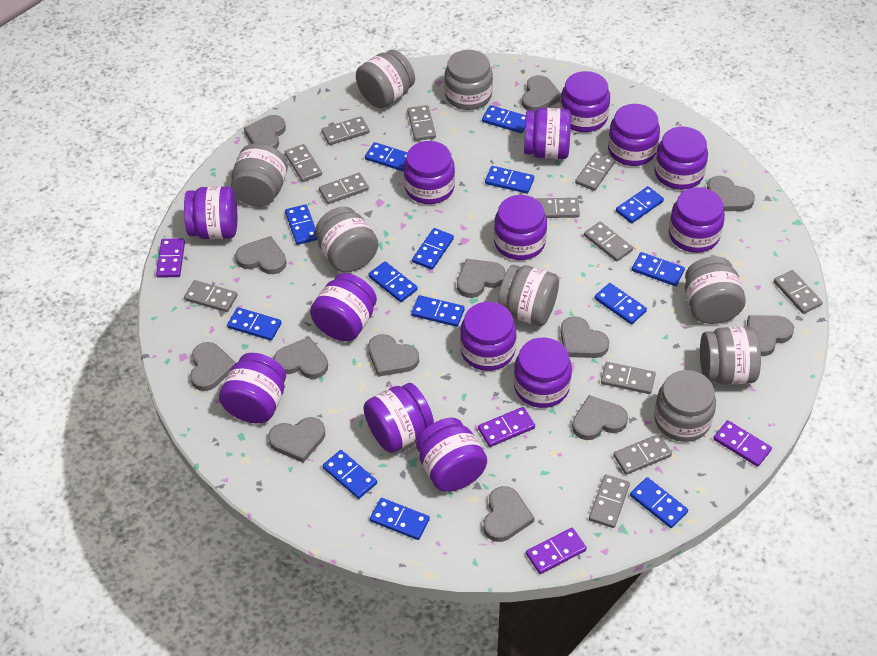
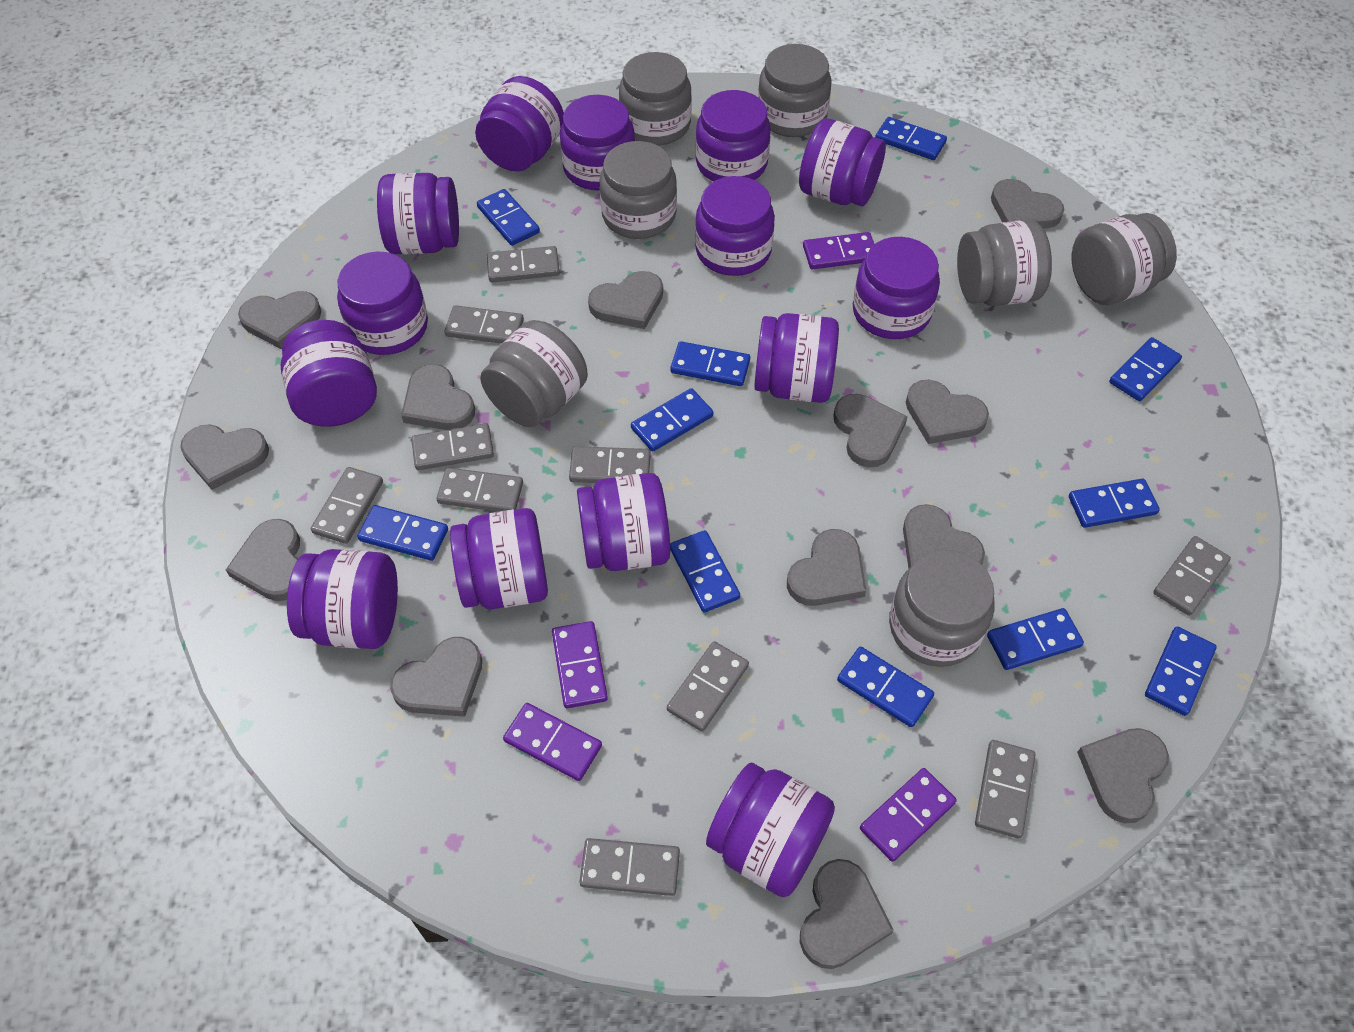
blue domino: [227,307,281,341] [285,204,318,245] [323,450,377,499] [365,142,408,172] [368,261,418,302] [370,498,430,540] [411,295,465,327] [412,228,454,270] [482,105,526,133] [485,166,534,194] [595,283,647,324] [616,186,664,223] [630,477,688,528] [632,252,685,286] = 14 -> [357,505,448,561] [477,189,540,246] [631,388,713,452] [670,341,750,386] [670,530,740,612] [837,647,934,727] [875,117,947,160] [987,608,1084,670] [1069,479,1160,528] [1109,337,1182,401] [1145,626,1217,716] = 11
grey domino: [184,280,237,312] [285,144,322,182] [319,173,369,204] [321,116,370,145] [407,105,436,141] [535,198,580,218] [575,152,615,191] [584,222,633,262] [589,474,630,528] [601,362,656,394] [613,434,672,475] [774,270,823,314] = 12 -> [311,467,383,544] [411,423,494,470] [437,468,523,512] [444,305,524,344] [487,246,560,282] [569,446,651,483] [579,838,680,896] [667,641,749,732] [975,740,1035,839] [1153,536,1231,616] = 10
grey jar: [231,143,288,207] [315,207,378,272] [356,50,415,108] [444,50,493,110] [497,265,559,326] [654,370,716,442] [685,256,746,324] [700,327,761,384] = 8 -> [480,320,588,427] [600,141,677,239] [619,52,692,146] [758,44,832,137] [889,550,995,667] [957,220,1052,306] [1072,213,1177,305] = 7

